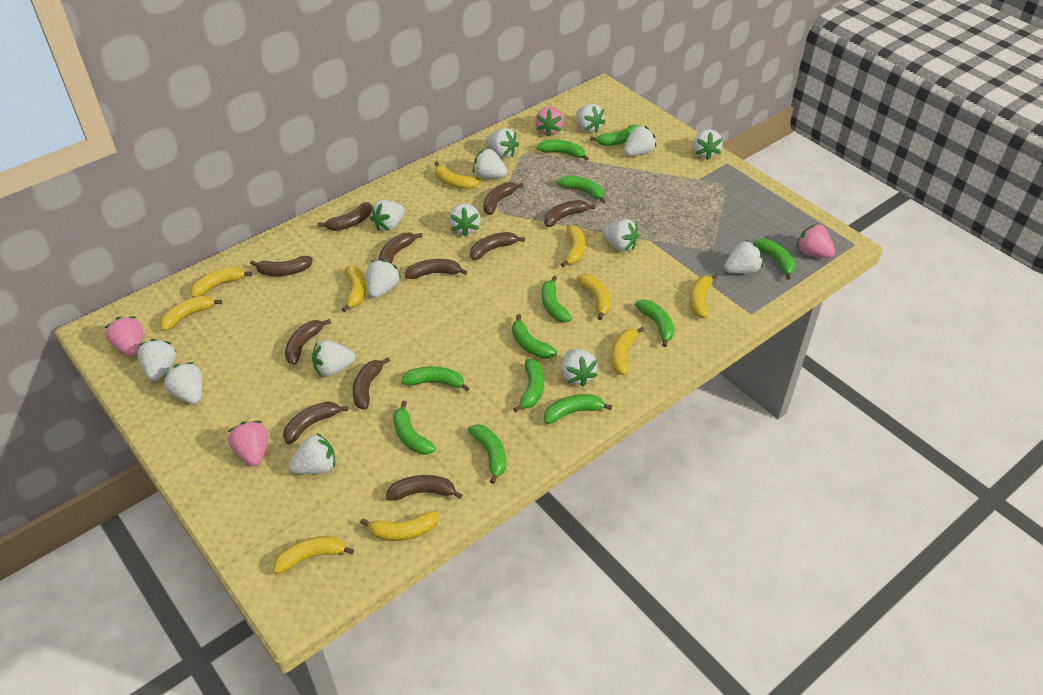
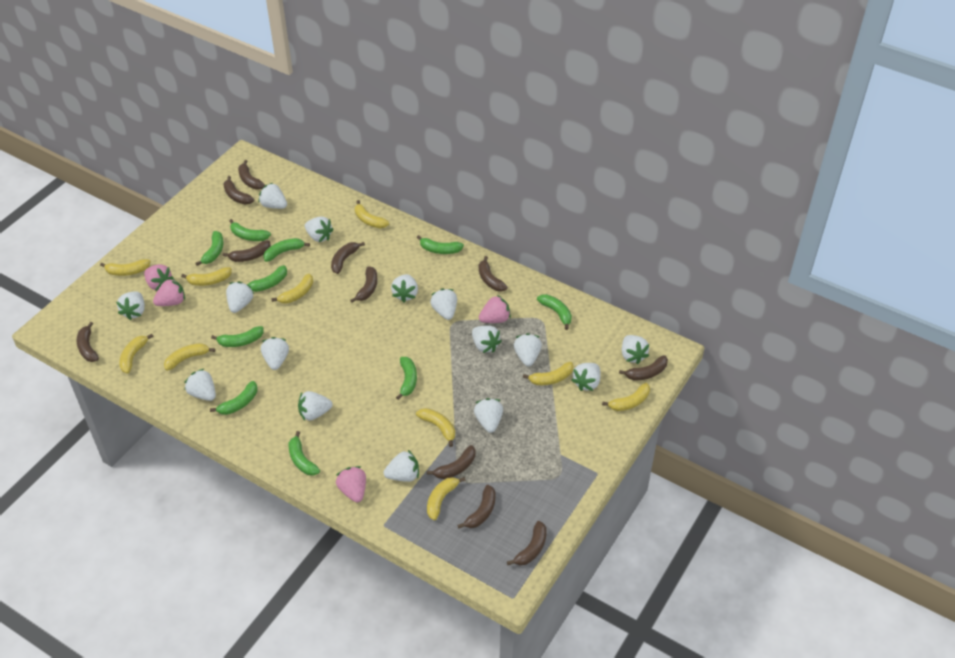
green banana: [393,401,436,455] [401,366,470,391] [468,424,506,484] [512,314,557,359] [514,359,544,412] [537,139,589,161] [542,276,572,322] [544,394,612,424] [556,176,606,203] [590,124,637,146] [635,300,674,347] [753,238,795,280] = 12 -> [195,231,224,266] [210,381,257,415] [211,326,263,347] [229,219,271,241] [247,265,287,292] [263,238,310,262] [289,431,320,476] [396,357,417,400] [417,235,464,254] [537,294,572,330] = 10

